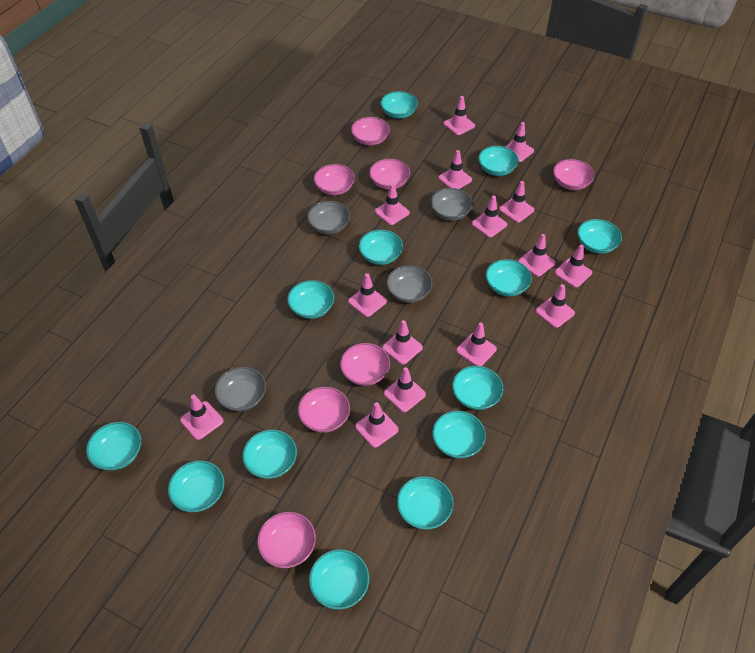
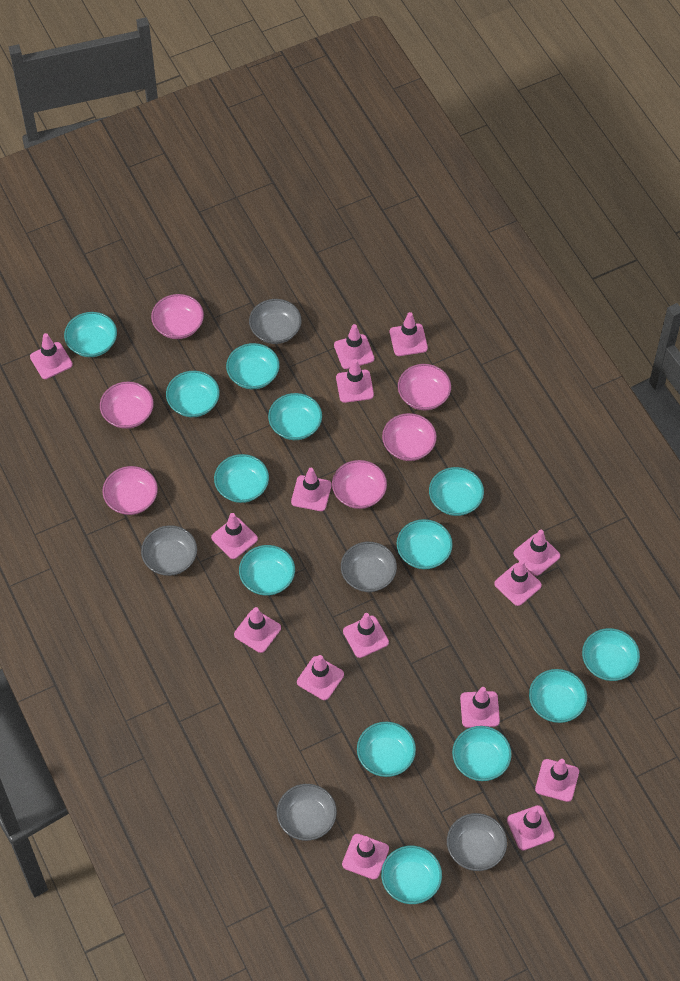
grey bowl: [214,367,266,411] [307,201,350,234] [386,265,433,303] [430,188,473,221] = 4 -> [141,525,197,576] [249,299,302,344] [277,784,337,841] [341,542,397,592] [447,813,507,871] = 5
pink bowl: [257,512,316,568] [298,387,350,433] [314,164,355,195] [340,343,390,386] [351,117,390,145] [369,159,410,190] [553,159,595,190] = 7 -> [100,382,154,429] [102,466,158,515] [151,294,204,339] [332,460,387,509] [382,413,437,461] [398,364,451,410] = 6

